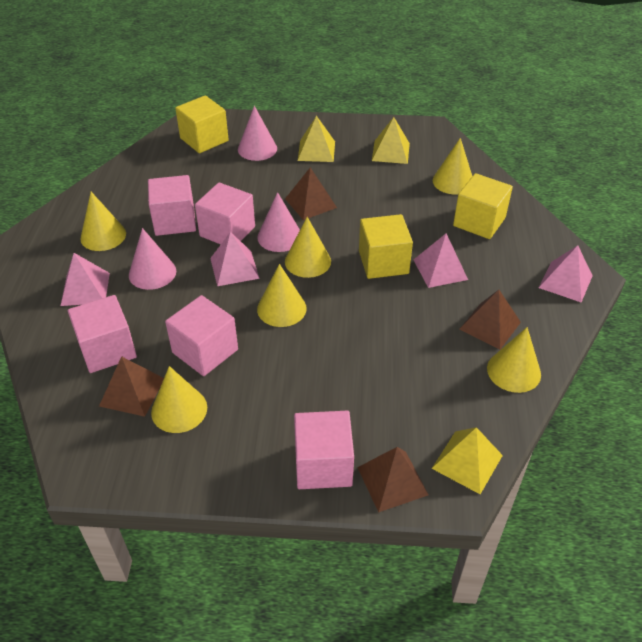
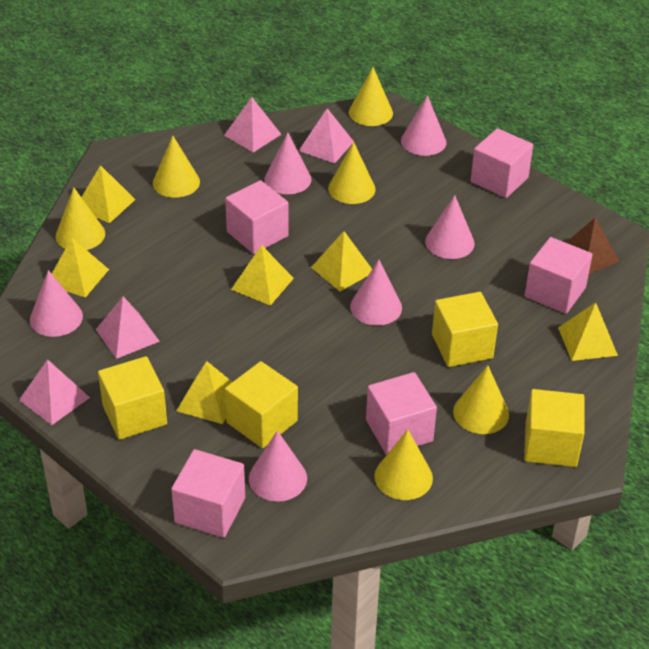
brown pyramid: [99,356,164,417] [285,167,337,220] [357,447,428,513] [459,290,521,350] = 4 -> [565,217,619,274] = 1
pink cone: [129,228,176,290] [238,106,277,161] [257,192,300,252] = 3 -> [30,270,83,337] [249,431,307,502] [264,133,312,194] [350,260,402,325] [401,95,446,156] [425,195,475,259] = 6
yellow cube: [175,95,229,153] [359,214,413,279] [453,173,513,239] = 3 -> [98,356,167,440] [225,361,298,448] [432,292,498,367] [524,389,585,467] = 4
yellow pyramid: [298,116,335,162] [372,117,410,164] [432,427,503,494] = 3 -> [52,238,109,298] [81,165,136,223] [177,361,232,424] [231,245,294,306] [311,231,372,291] [558,303,618,361] = 6

